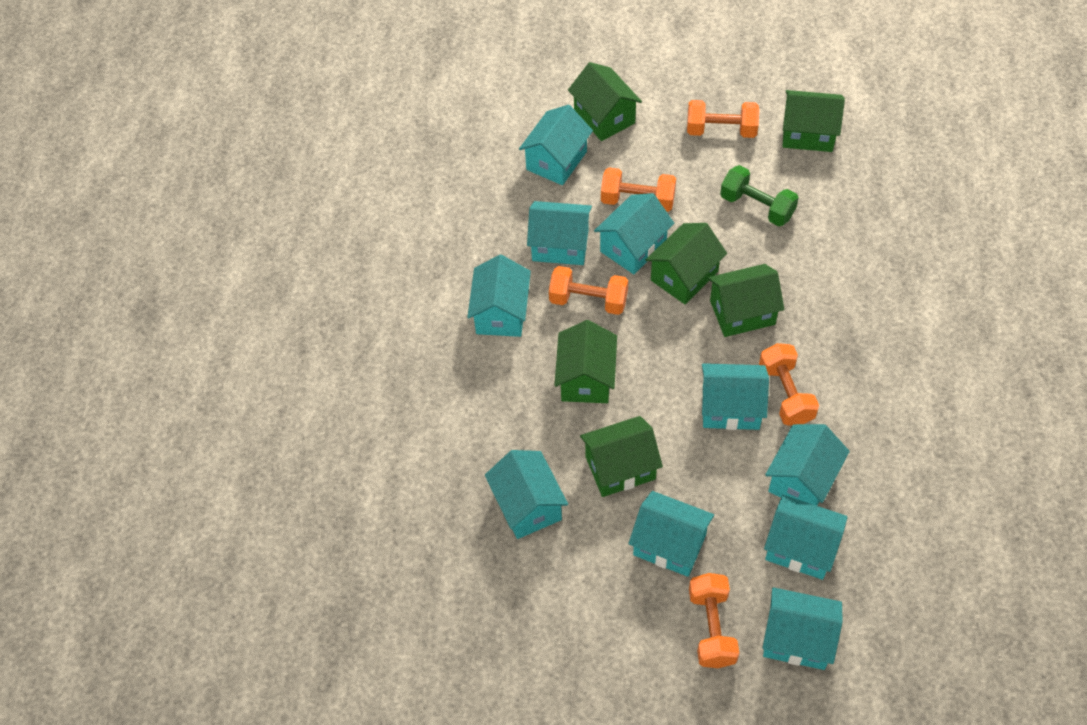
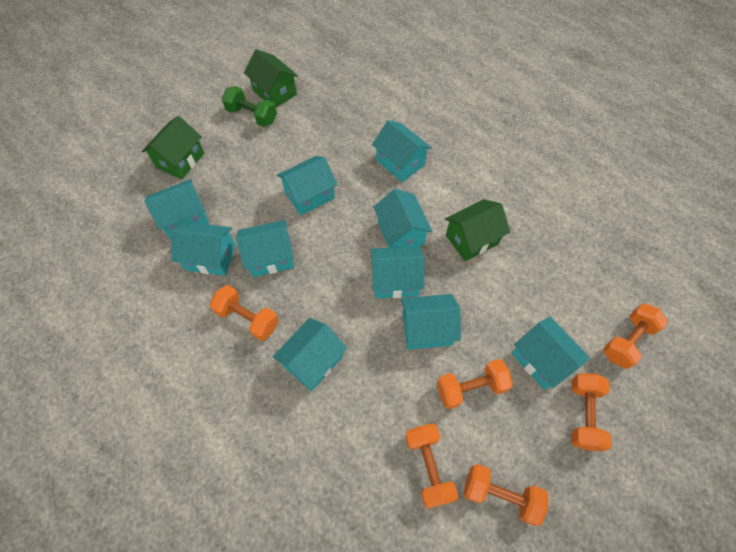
green house: [554,320,617,403] [568,62,642,141] [580,416,663,497] [646,223,727,304] [708,264,785,337] [782,90,845,152] = 6 -> [142,116,204,180] [244,49,298,107] [445,199,510,261] = 3
orange dumbbell: [549,266,628,315] [601,168,676,212] [687,100,759,138] [689,573,739,668] [759,343,819,426] = 5 -> [210,285,279,341] [405,424,458,509] [437,359,513,409] [464,464,548,526] [571,373,612,452] [603,304,668,369] = 6

